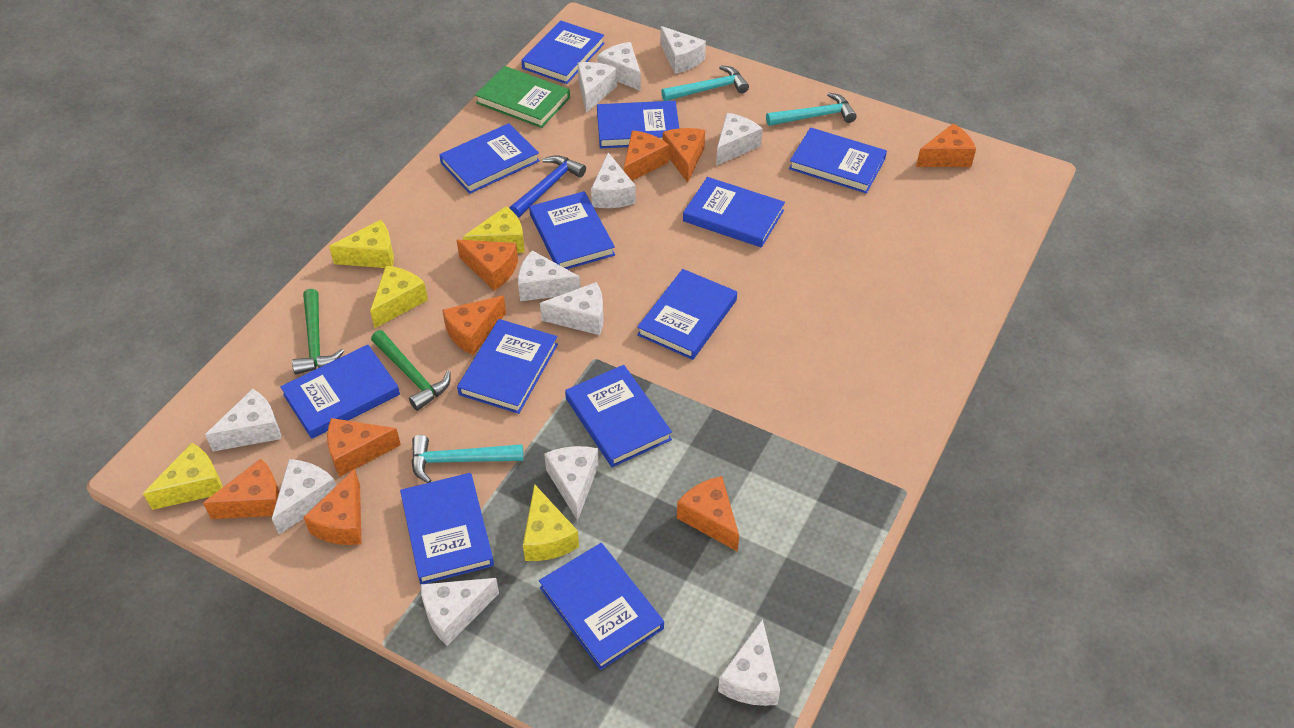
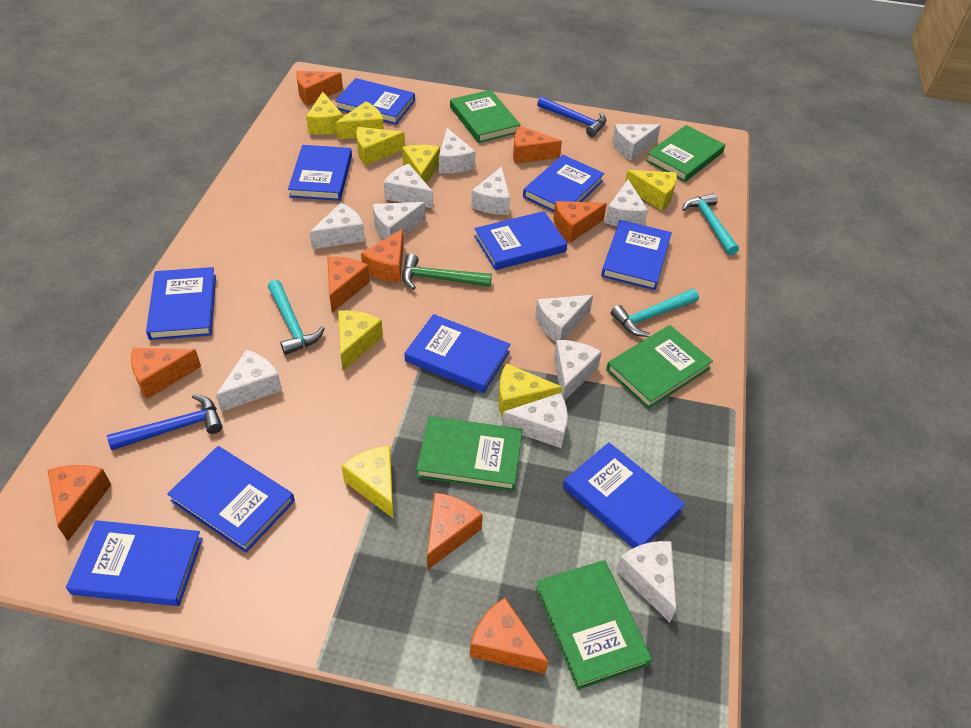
blue book: [280,345,400,439] [400,473,494,585] [439,123,540,194] [457,319,558,414] [521,21,605,84] [529,191,615,269] [539,543,664,670] [565,365,672,467] [597,101,679,148] [637,269,737,360] [683,177,785,248] [789,127,887,193] = 12 -> [66,520,203,606] [146,267,216,340] [167,446,295,553] [288,145,352,201] [335,78,415,125] [405,314,511,393] [474,211,567,270] [523,155,604,212] [563,442,685,548] [601,220,672,290] = 10
blue hammer: [509,155,586,217] = 1 -> [107,394,222,450] [537,96,606,137] = 2
green book: [475,66,570,128] = 1 -> [416,416,523,491] [450,90,521,143] [536,560,652,690] [606,325,713,409] [646,125,725,182] = 5
green hammer: [292,289,344,374] [371,330,451,411] = 2 -> [402,254,492,290] = 1
yellow cheese: [143,443,223,510] [329,220,394,268] [370,266,428,328] [463,206,525,253] [523,484,579,561] = 5 -> [306,92,343,135] [336,101,384,139] [338,310,383,371] [342,446,394,519] [356,127,405,166] [402,145,440,184] [498,363,562,417] [625,170,677,211] = 8

